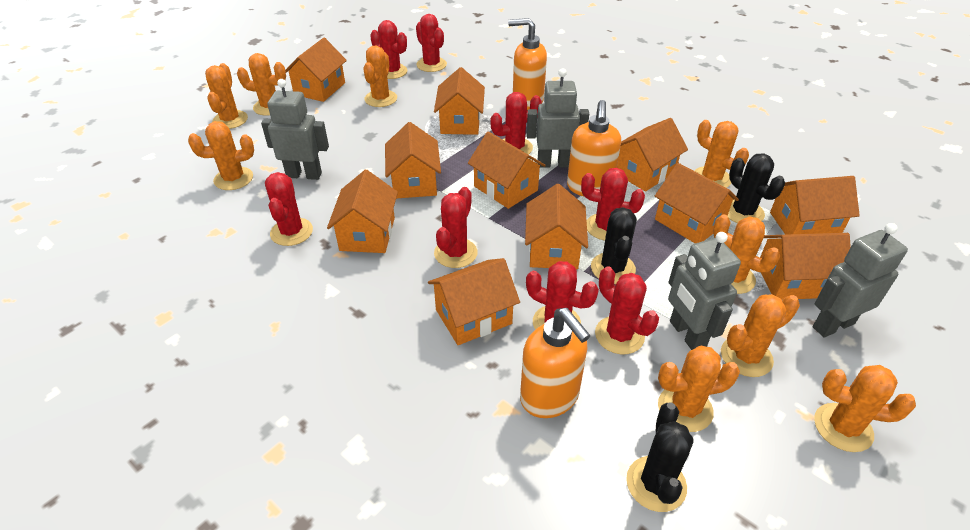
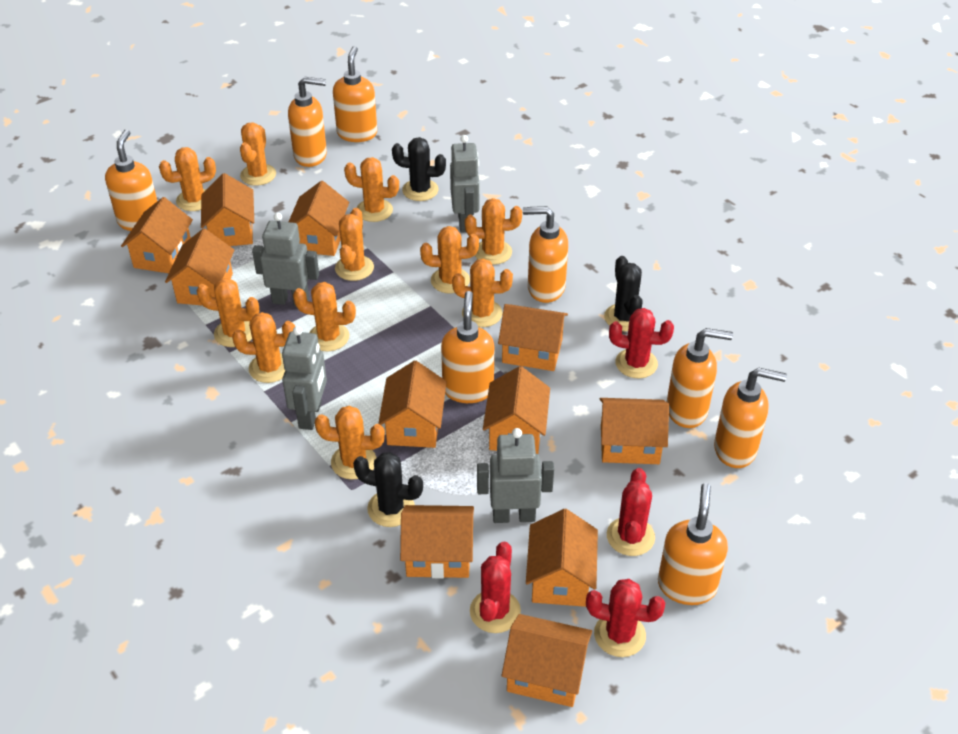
orange cactus: [188,121,254,190] [205,63,248,129] [237,53,286,116] [363,46,397,107] [658,346,740,432] [694,120,749,188] [713,215,780,294] [721,294,800,377] [814,365,916,452] = 9 -> [159,147,216,211] [196,278,259,347] [232,312,295,383] [240,122,276,186] [293,282,356,351] [315,406,385,480] [335,208,374,281] [344,157,399,222] [420,226,479,294] [452,259,513,327] [465,198,522,265] = 11
orange soap dispenser: [508,18,547,110] [520,308,591,418] [567,100,621,196] = 3 -> [105,129,157,231] [288,77,327,167] [333,46,377,142] [441,291,494,403] [523,206,568,303] [658,483,728,605] [667,328,733,428] [714,368,787,468] = 8
red cactus: [265,172,313,246] [370,20,407,79] [416,14,447,72] [434,187,477,268] [490,92,542,155] [526,261,599,330] [581,168,645,240] [595,266,659,354] = 8 -> [470,542,521,633] [586,579,665,657] [607,468,655,556] [609,308,674,378] = 4

